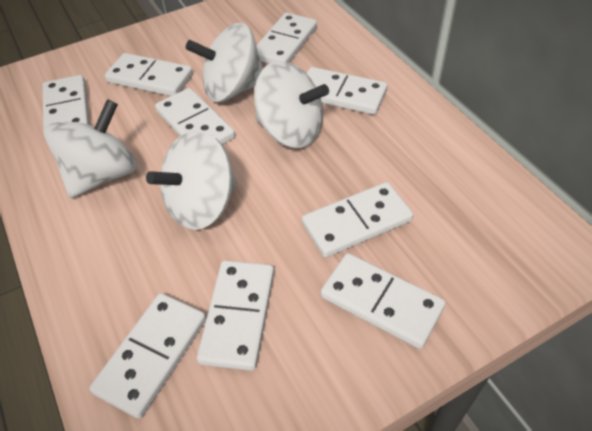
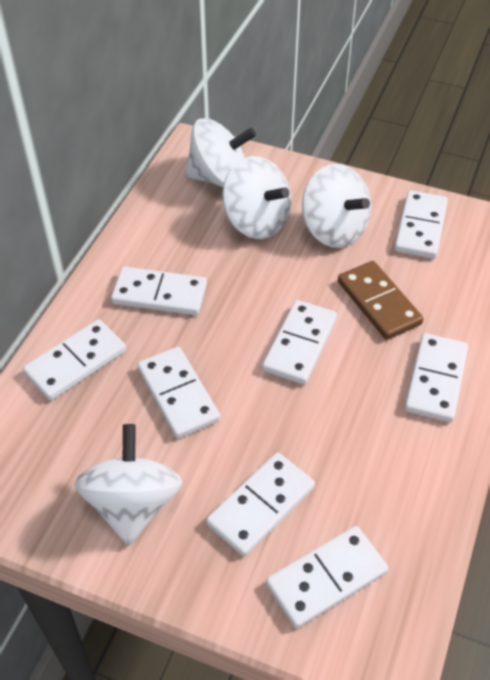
brown domino: none = 0 -> [338,261,424,340] = 1
white domino: [43,75,89,131] [89,293,206,419] [105,53,193,96] [155,88,235,144] [197,260,274,371] [256,13,317,64] [302,182,413,258] [306,67,387,115] [321,253,445,349] = 9 -> [23,319,126,401] [111,267,207,315] [137,347,220,439] [206,452,315,556] [262,300,337,385] [266,526,388,628] [394,190,448,259] [405,333,468,422] = 8

